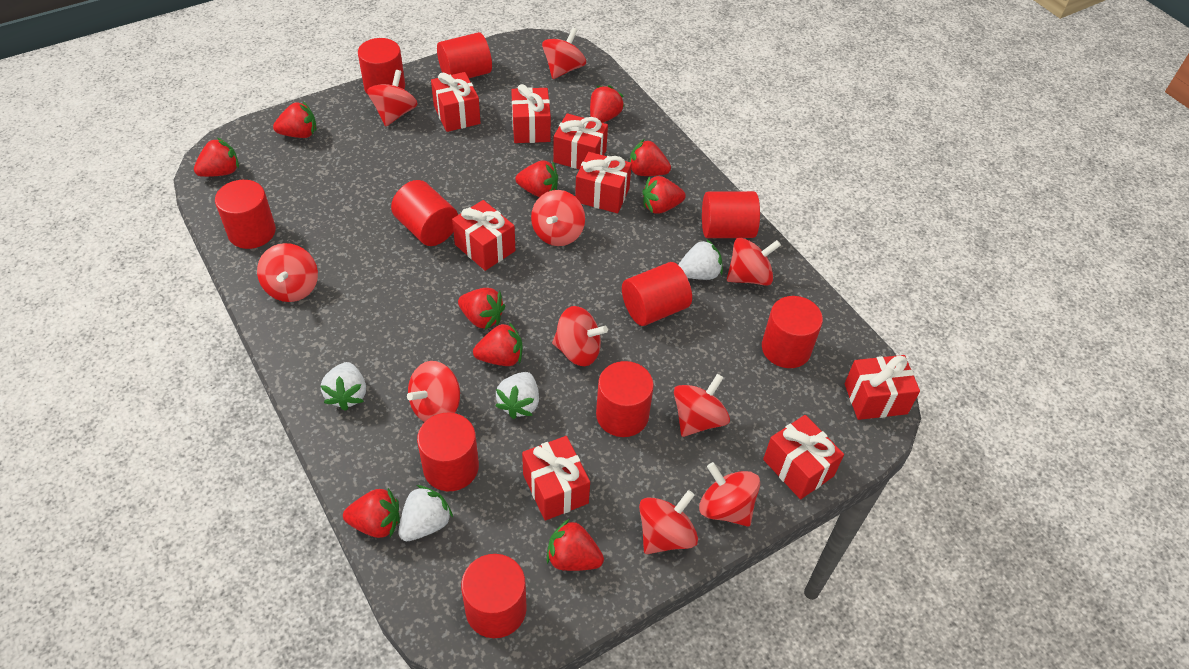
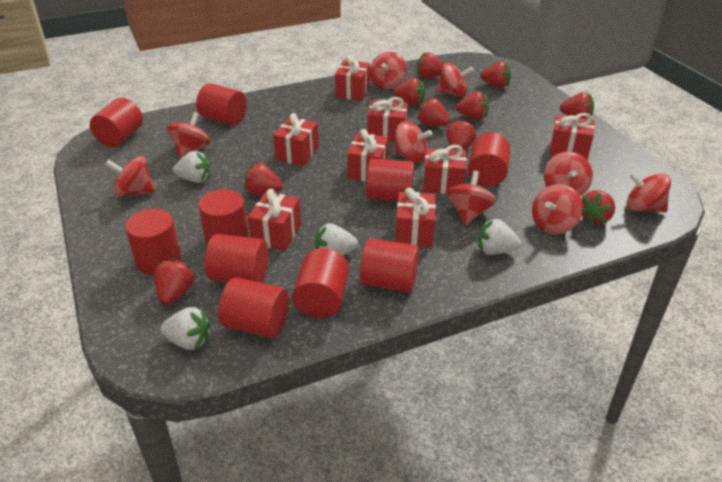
red spinning top: [257,243,318,302] [367,70,418,126] [407,361,460,422] [531,190,585,246] [542,28,586,79] [552,306,608,366] [639,490,698,554] [674,374,730,437] [699,462,760,527] [727,238,781,286] = 10 -> [106,156,155,197] [167,112,210,159] [370,52,407,89] [392,121,432,163] [436,62,474,97] [447,171,496,225] [532,184,583,235] [544,152,593,196] [626,172,671,212] = 9

